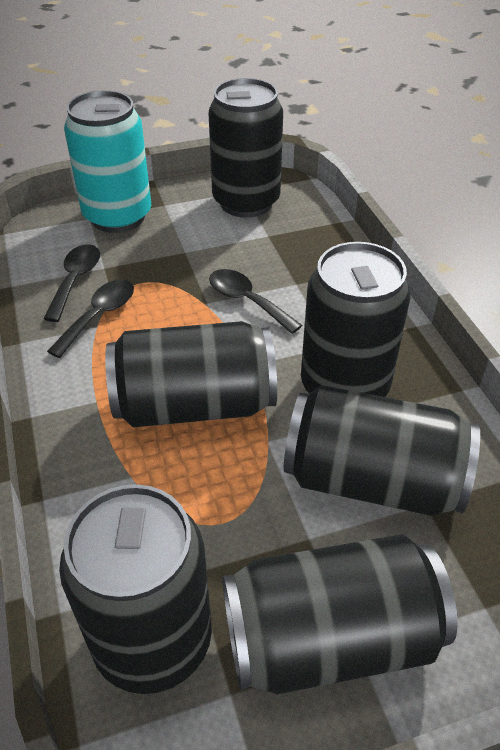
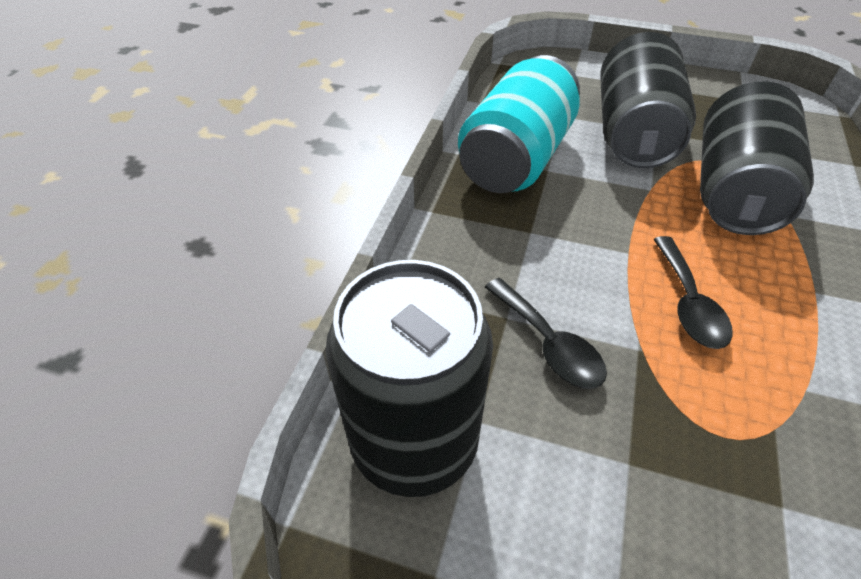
black can: [59,484,212,694] [105,321,277,427] [209,78,283,218] [223,534,458,694] [284,385,480,516] [301,242,411,397] = 6 -> [326,260,493,497] [600,32,696,168] [700,81,814,235] = 3
black spoon: [44,244,100,322] [47,280,134,358] [209,269,302,334] = 3 -> [485,278,607,389] [653,236,733,349] = 2

